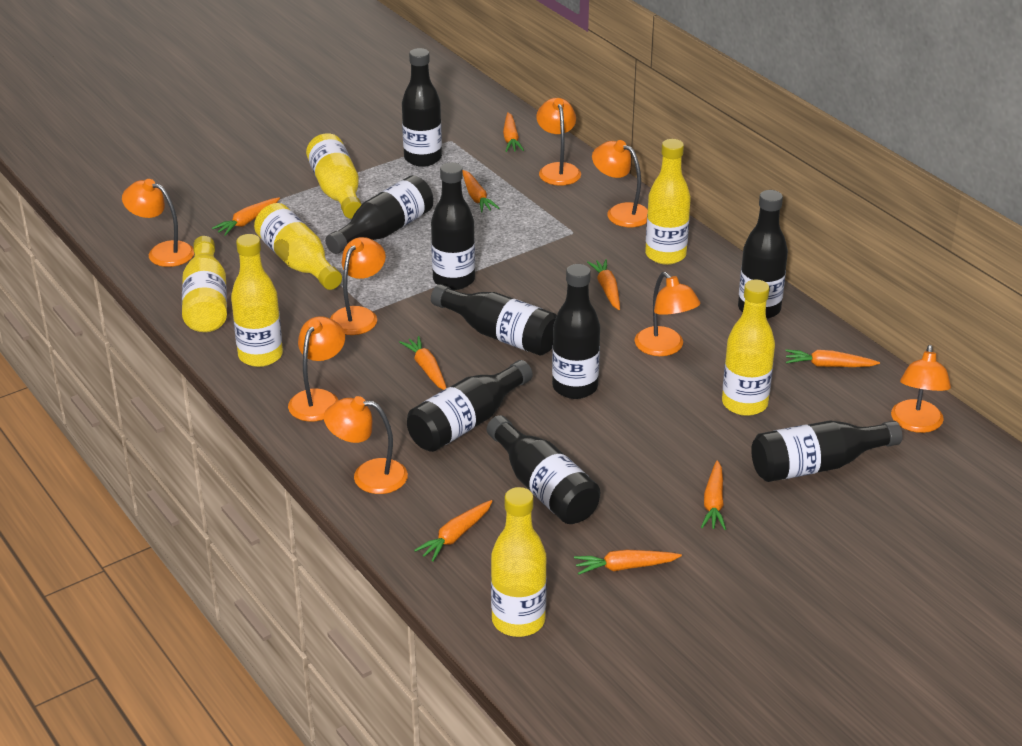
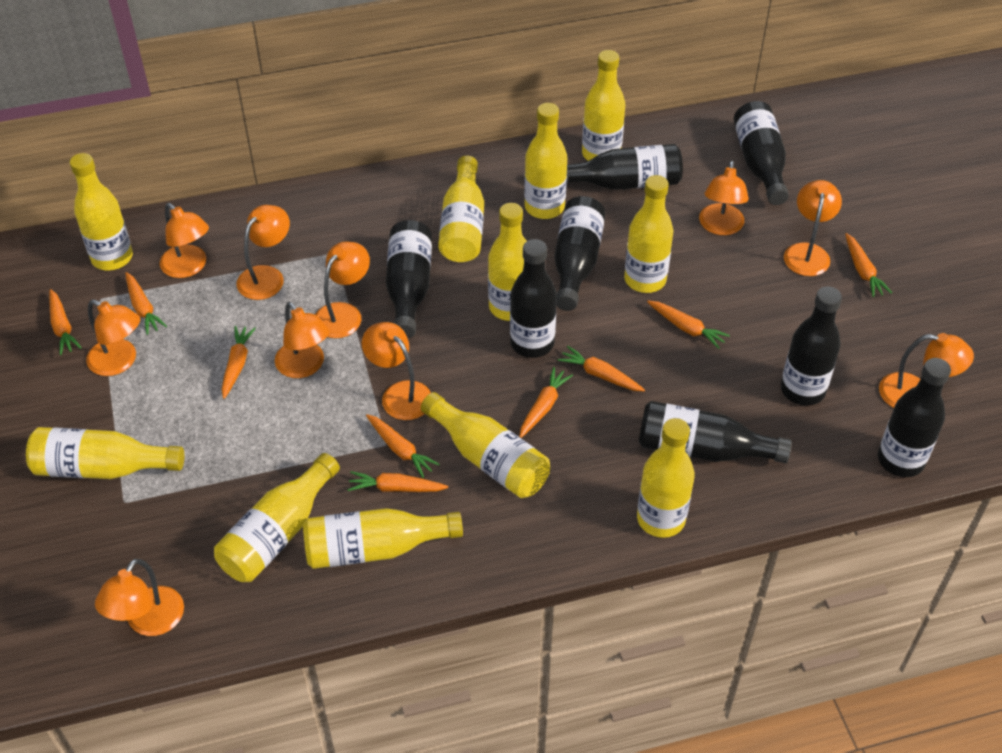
black bottle: [325,175,433,254] [402,48,442,167] [407,360,533,452] [431,162,475,290] [431,284,557,356] [487,415,600,524] [552,264,600,399] [738,190,788,319] [751,421,902,482] = 9 -> [386,220,432,339] [510,239,557,358] [554,196,606,311] [567,144,683,190] [639,401,792,463] [734,101,789,205] [781,286,842,406] [878,358,951,477] = 8
orange lamp: [122,179,194,267] [288,316,345,422] [324,396,408,494] [330,237,386,335] [536,98,581,186] [592,140,648,227] [635,272,700,356] [891,345,951,433] = 8 -> [86,300,140,376] [95,559,184,636] [160,203,209,278] [237,205,290,300] [275,302,330,378] [315,241,370,338] [362,322,431,420] [699,161,749,235] [784,180,842,276] [879,333,974,408] = 10
yellow bottle: [182,236,227,332] [231,234,283,367] [254,203,342,290] [306,133,362,219] [491,487,547,637] [645,139,691,265] [722,279,775,416] = 7 -> [26,427,184,479] [70,153,133,270] [214,453,340,582] [303,508,463,569] [421,392,550,498] [438,156,484,262] [488,203,527,321] [524,103,567,219] [582,50,625,161] [624,175,674,293] [637,418,695,538] = 11

